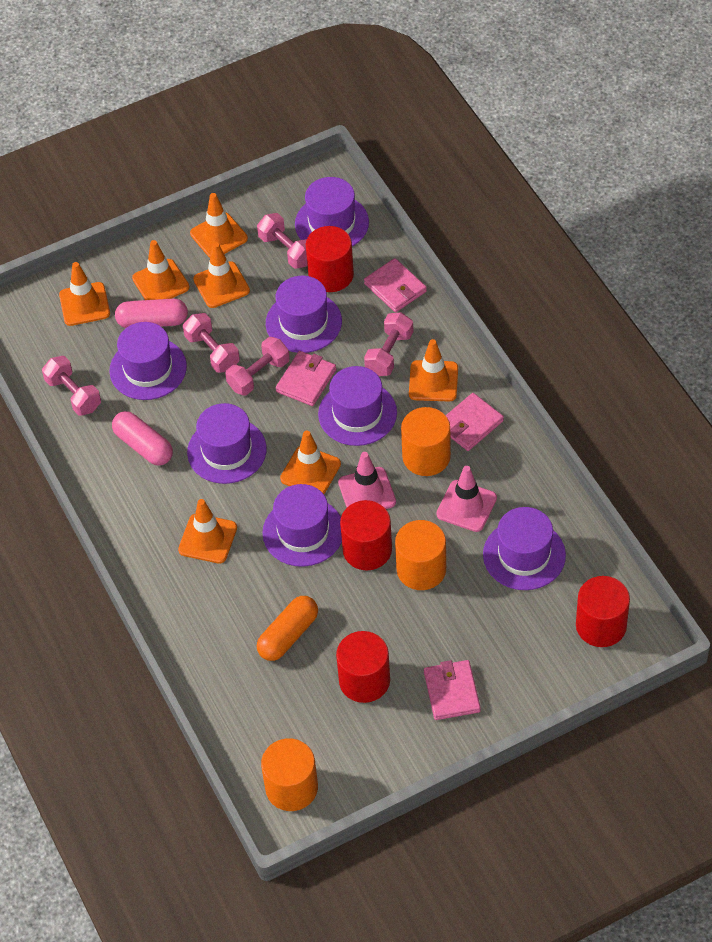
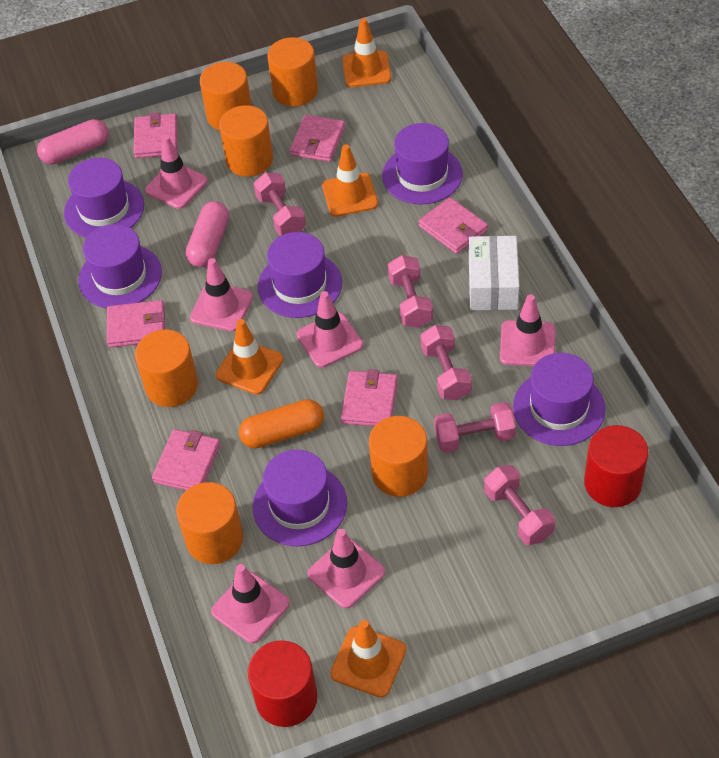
orange cylinder: [261,738,318,811] [395,520,446,590] [401,407,451,476] = 3 -> [135,330,198,407] [176,482,243,564] [200,62,252,130] [219,105,273,177] [267,37,318,107] [369,416,428,497] = 6
orange traffic cone: [59,262,110,326] [132,240,189,300] [178,499,237,564] [190,193,248,258] [193,242,250,308] [280,430,341,494] [409,339,458,402] = 7 -> [216,319,283,395] [322,144,378,217] [330,620,406,697] [342,18,391,87] = 4
pink traffic cone: [338,452,396,509] [436,466,497,532] = 2 -> [145,136,208,209] [190,258,253,332] [211,564,290,643] [297,291,363,368] [308,529,385,609] [500,294,556,366] = 6
pink wallet: [276,351,336,406] [364,258,427,312] [424,660,481,720] [445,393,504,451] = 4 -> [107,300,165,348] [134,112,177,158] [152,429,221,490] [290,115,345,162] [341,369,398,426] [419,197,488,254] = 6
purple hat: [109,322,187,400] [187,403,267,484] [262,484,342,567] [266,276,342,353] [295,177,369,246] [318,366,397,446] [483,507,566,590] = 7 -> [64,158,144,238] [78,224,162,308] [253,450,347,546] [258,232,342,318] [382,123,463,204] [513,353,605,446] = 6
red cylinder: [306,226,354,292] [336,631,390,703] [340,500,392,570] [576,576,630,647] = 4 -> [248,640,318,727] [584,425,649,507] = 2
white box: none = 0 -> [469,236,520,310] = 1

